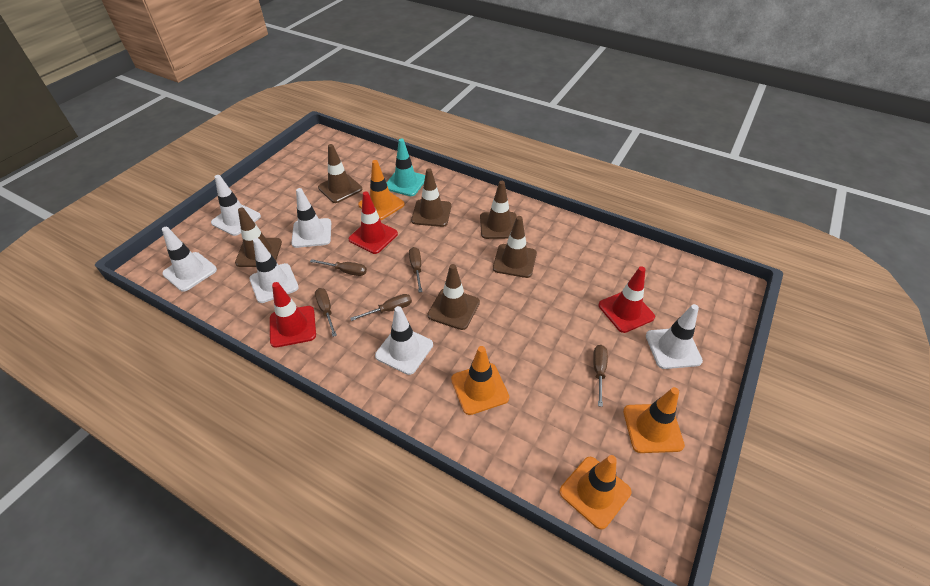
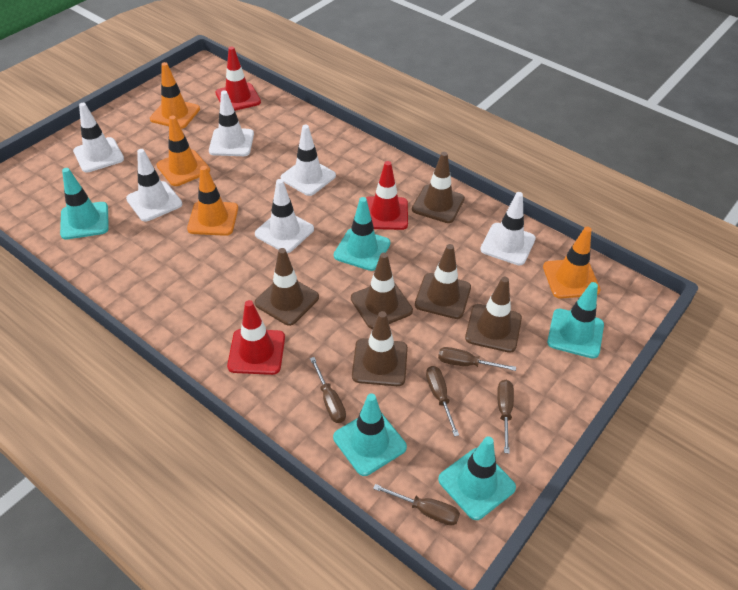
turquoise traffic cone: [386,139,425,196] = 1 -> [60,168,109,239] [333,393,407,476] [334,197,390,271] [438,436,516,520] [547,282,604,359] = 5

